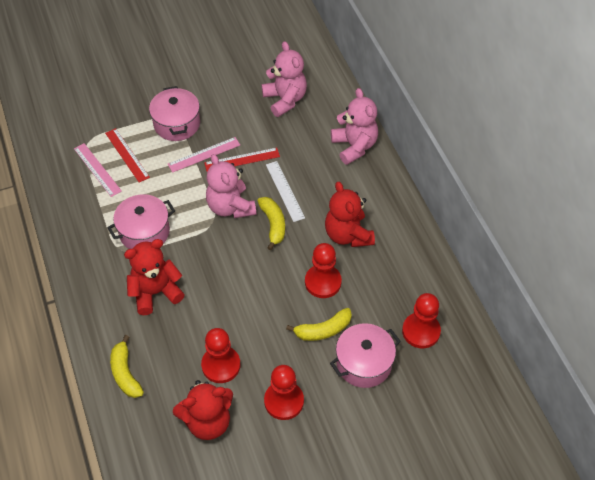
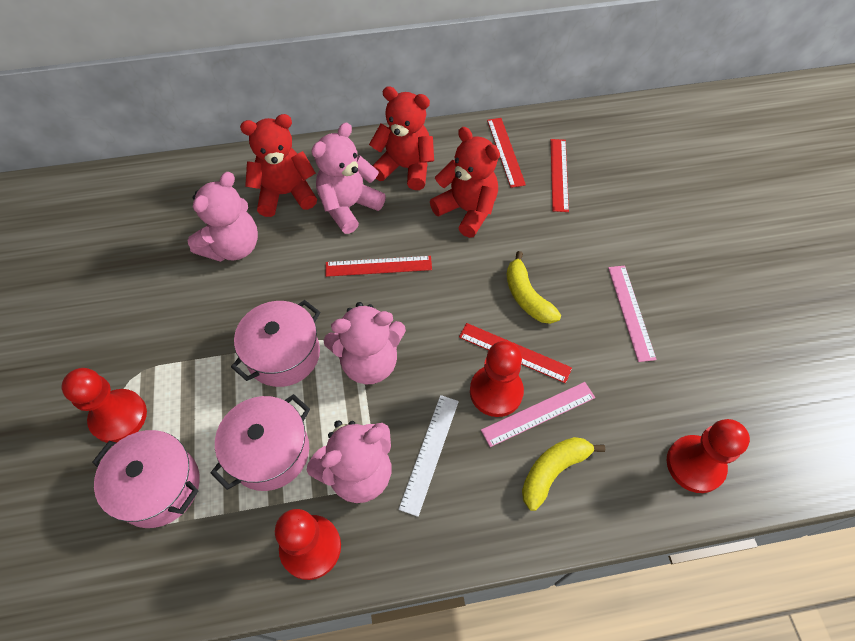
pink teddy bear: [206,154,256,218] [261,41,307,117] [331,88,378,165] = 3 -> [187,172,258,262] [307,420,391,503] [311,122,386,234] [324,302,406,384] = 4
red ruler: [105,128,150,183] [204,148,280,171] = 2 -> [326,256,432,277] [459,323,572,383] [487,118,526,188] [550,139,569,212] = 4
yellow banana: [110,335,144,398] [257,197,285,250] [286,308,352,341] = 3 -> [507,251,561,324] [522,437,605,511] = 2

